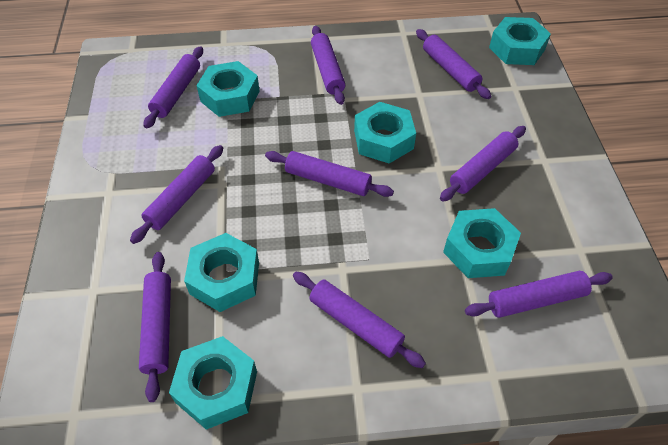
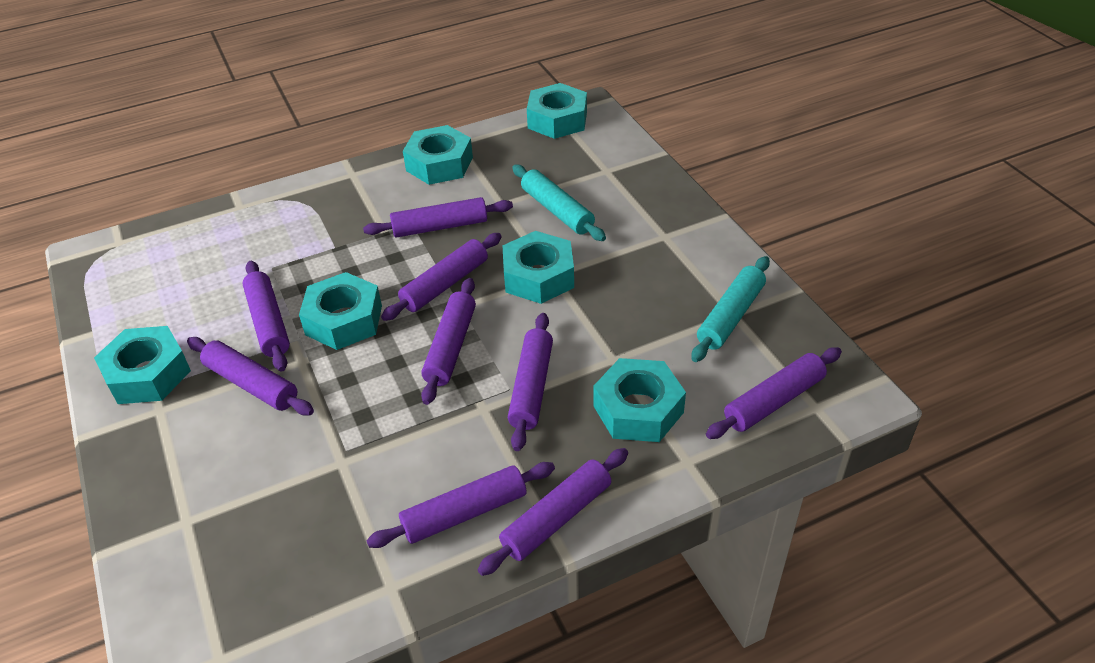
turquoise rolling pin: none = 0 -> [512,165,606,241] [691,256,770,362] = 2

